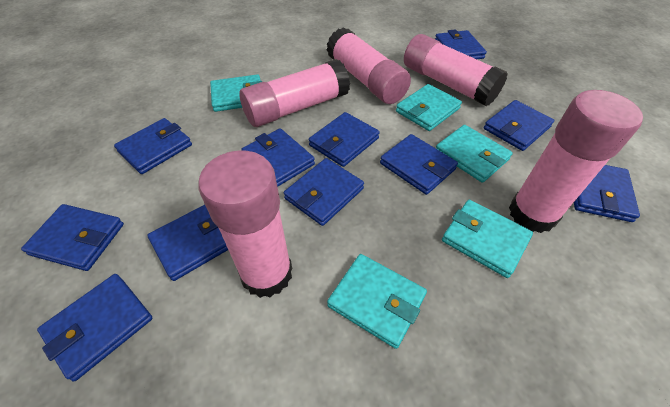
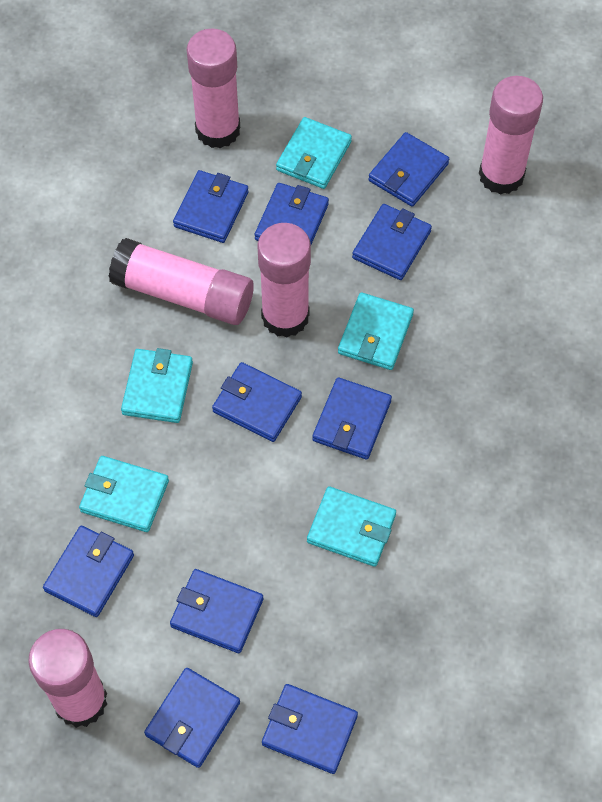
blue wallet: [21,204,124,271] [37,274,153,381] [114,118,192,174] [147,205,228,281] [242,128,315,187] [284,158,364,226] [309,112,380,167] [380,134,458,195] [435,29,487,59] [484,100,554,151] [574,165,640,222] = 11 -> [43,526,134,617] [144,668,240,768] [170,569,264,653] [173,170,249,243] [212,362,302,442] [255,183,329,244] [262,684,358,774] [312,377,392,460] [352,204,432,280] [368,132,449,207] = 10

